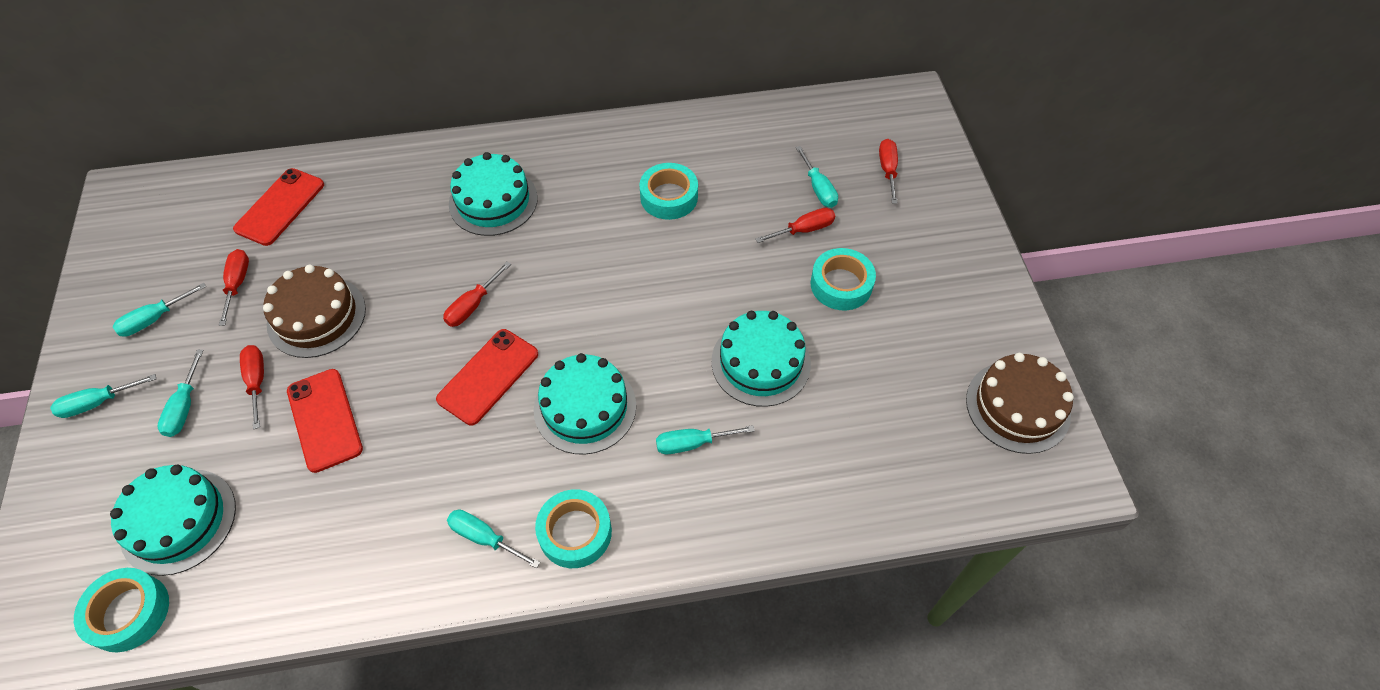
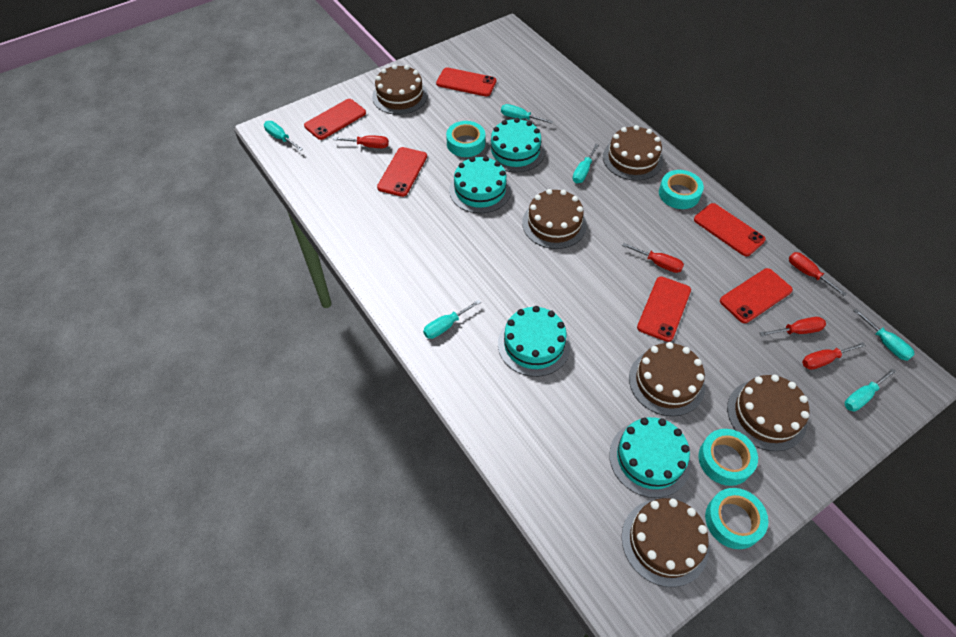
brown cake: [263,264,366,358] [966,353,1074,454] = 2 -> [372,65,428,115] [522,189,587,249] [603,125,663,181] [622,498,709,587] [629,342,705,416] [727,375,809,451] = 6
red phone: [233,168,324,246] [287,369,363,473] [436,329,538,425] = 3 -> [304,99,366,140] [377,147,427,197] [436,67,496,97] [637,276,691,342] [694,203,766,256] [720,268,793,323] = 6

